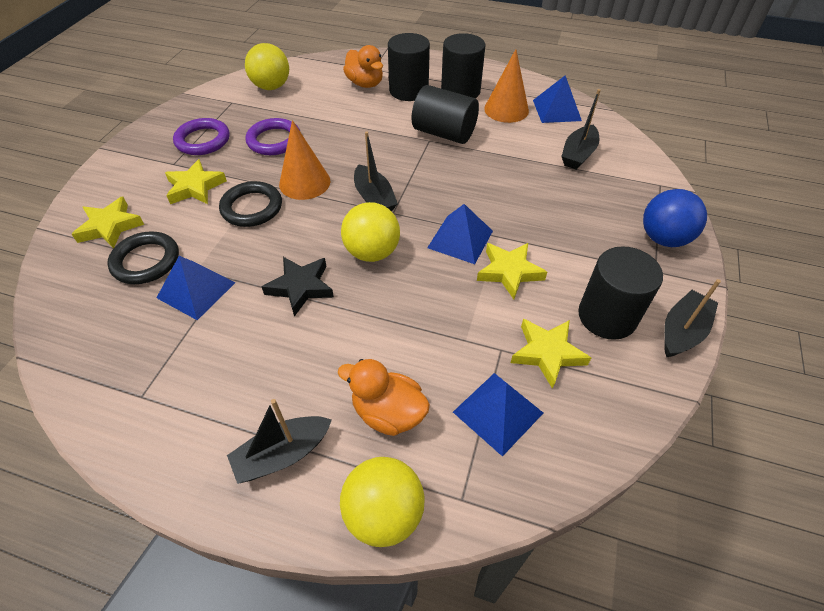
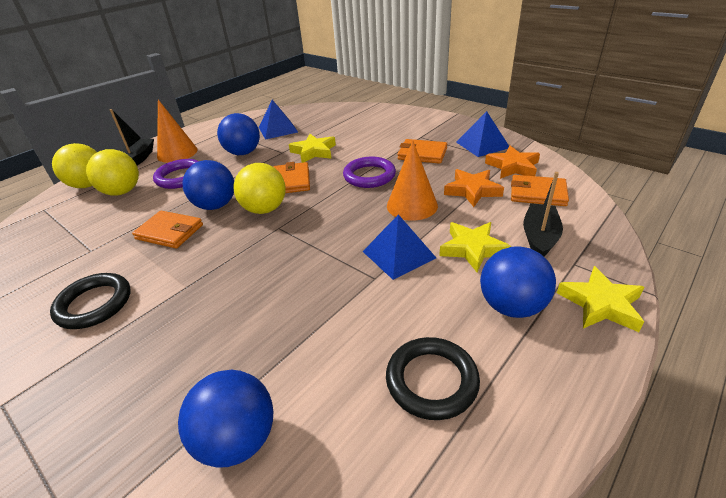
black boat: [227,399,332,484] [354,131,398,211] [561,89,601,170] [664,279,721,357] = 4 -> [110,109,154,166] [523,172,563,257] = 2
black cylinder: [388,33,430,101] [412,85,479,144] [441,33,485,98] [578,246,663,340] = 4 -> none = 0
black star: [262,257,334,317] = 1 -> none = 0
blue ball: [643,189,707,247] = 1 -> [178,370,273,467] [183,160,234,210] [217,113,260,155] [480,246,556,318] = 4
blue pyramid: [157,256,236,320] [427,204,493,264] [453,373,543,457] [533,75,582,123] = 4 -> [259,100,298,140] [363,214,436,280] [456,111,509,157] = 3
orange duck: [337,359,430,436] [343,45,383,88] = 2 -> none = 0
orange star: none = 0 -> [444,169,504,207] [485,146,540,179] = 2
orange wallet: none = 0 -> [132,211,203,248] [273,162,310,193] [397,139,447,164] [511,175,569,206] = 4
yellow star: [72,196,144,249] [165,159,227,204] [477,243,547,299] [510,319,591,389] = 4 -> [289,134,336,163] [439,222,511,272] [557,266,644,332] = 3

